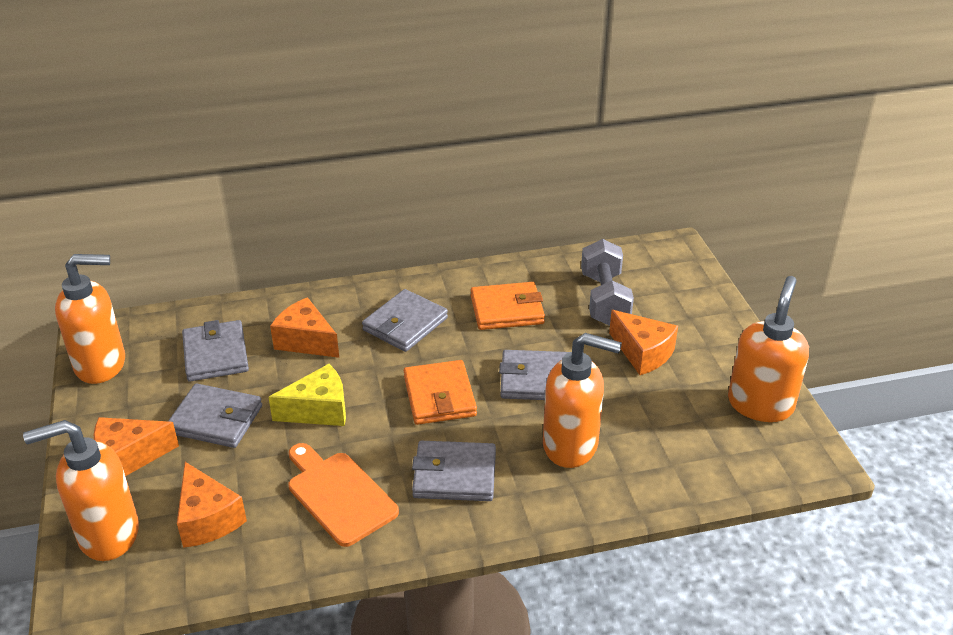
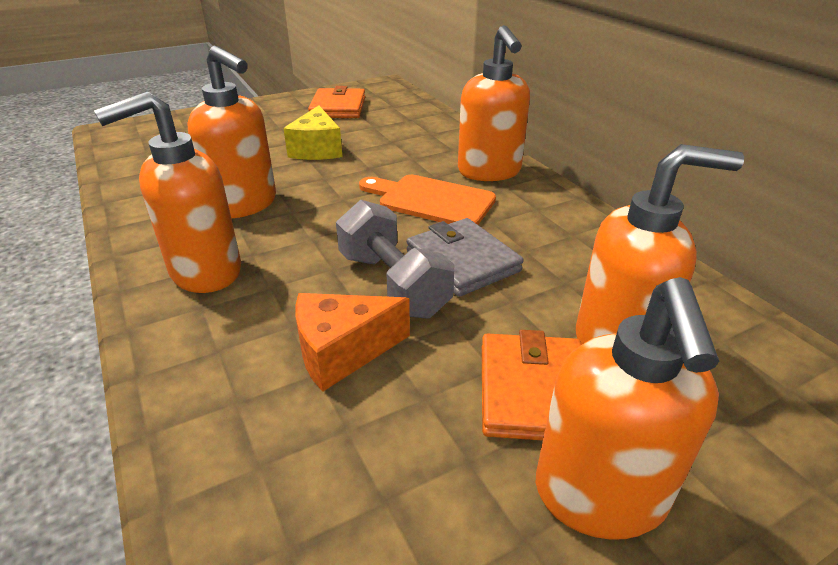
grey wallet: [168,384,262,448] [182,320,249,381] [362,289,448,352] [412,441,496,501] [499,350,570,400] = 5 -> [406,218,524,297] = 1
orange cheese: [94,417,179,476] [177,462,247,548] [270,297,339,358] [609,310,678,375] = 4 -> [295,293,410,392] = 1
orange soap dispenser: [23,420,139,561] [55,254,125,384] [543,333,622,468] [728,276,809,422] = 4 -> [94,92,241,293] [187,46,276,218] [458,25,530,181] [536,277,719,540] [576,144,744,344] = 5

